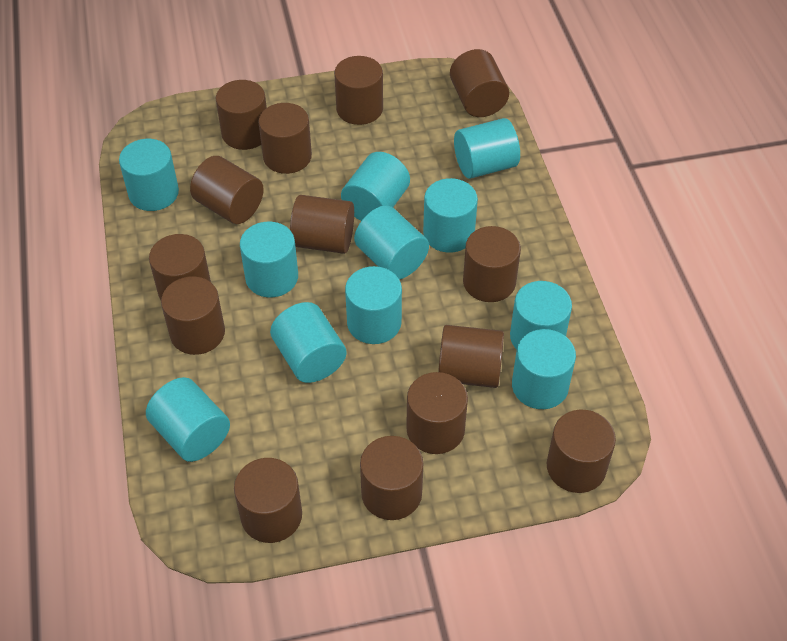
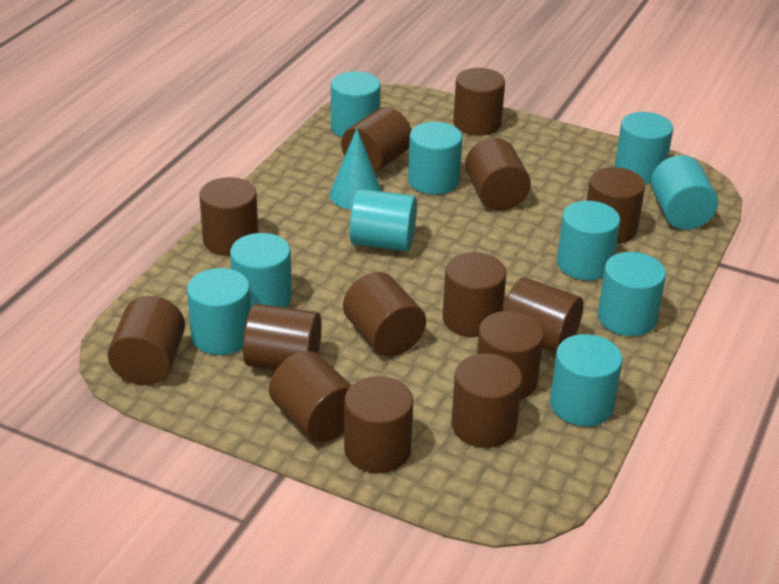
turquoise cone: none = 0 -> [330,128,382,210] = 1
turquoise cylinder: [119,139,179,211] [146,377,230,462] [240,221,298,298] [270,302,347,383] [341,152,410,221] [345,266,402,344] [354,205,429,279] [423,178,478,253] [454,118,520,179] [510,281,572,350] [512,329,576,409] = 11 -> [187,268,251,355] [230,233,292,308] [331,71,381,137] [350,189,417,251] [408,122,463,195] [550,334,622,426] [557,201,620,280] [598,252,666,336] [614,112,673,183] [651,155,718,230] = 10

